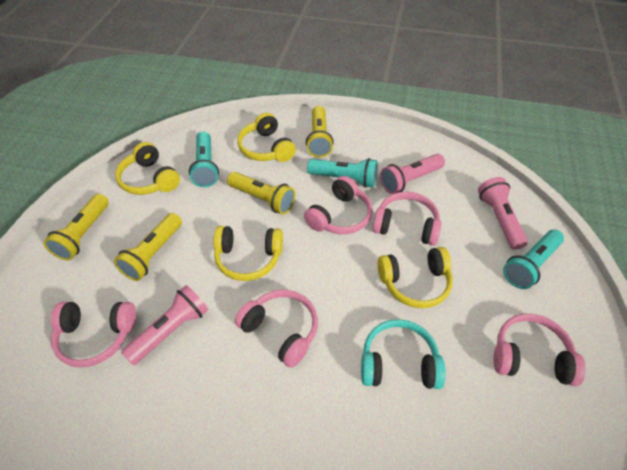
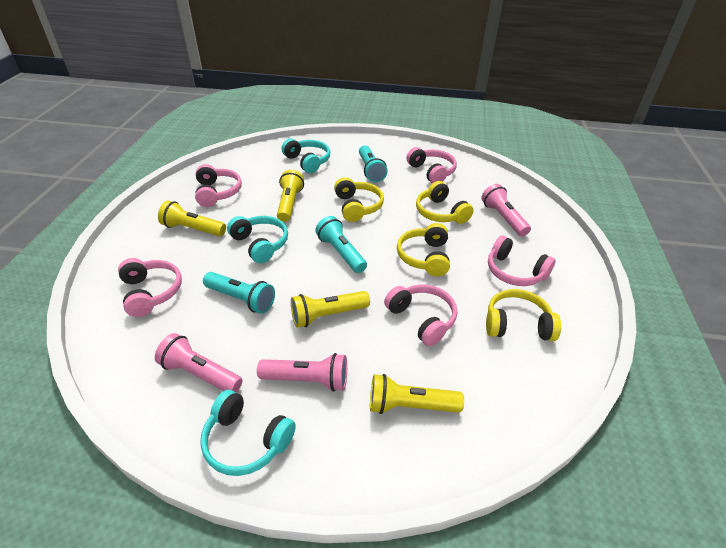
turquoise headphones: [361,319,446,389] = 1 -> [200,390,296,476] [227,216,288,263] [282,139,330,173] = 3

